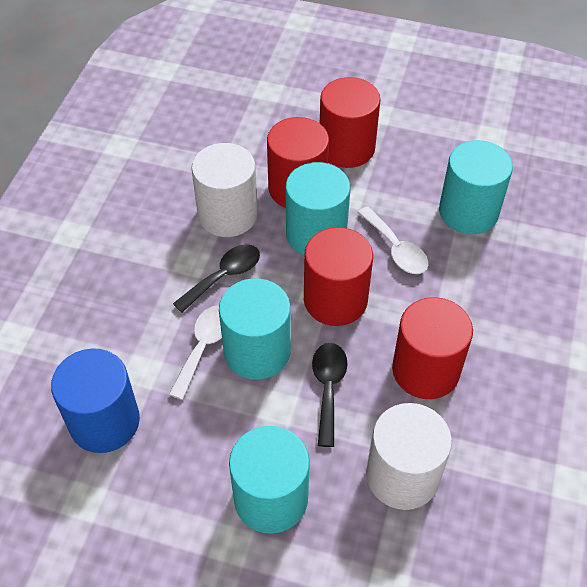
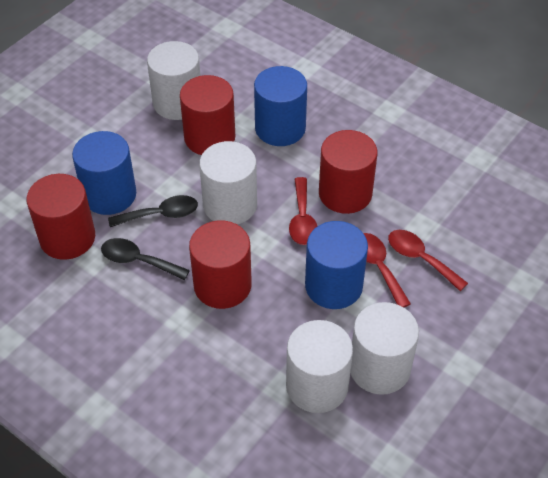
blue cylinder: [51,348,140,453] = 1 -> [72,131,136,215] [254,66,307,146] [305,221,368,309] = 3
red spoon: none = 0 -> [289,177,317,245] [363,233,411,307] [388,230,468,291] = 3
turquoise cylinder: [219,278,291,380] [229,426,310,534] [286,162,350,255] [439,140,513,234] = 4 -> none = 0
white cylinder: [191,143,258,237] [366,403,452,510] = 2 -> [147,41,201,120] [199,141,257,225] [286,320,353,413] [350,302,419,395] = 4
white spoon: [169,306,222,400] [357,206,428,274] = 2 -> none = 0

